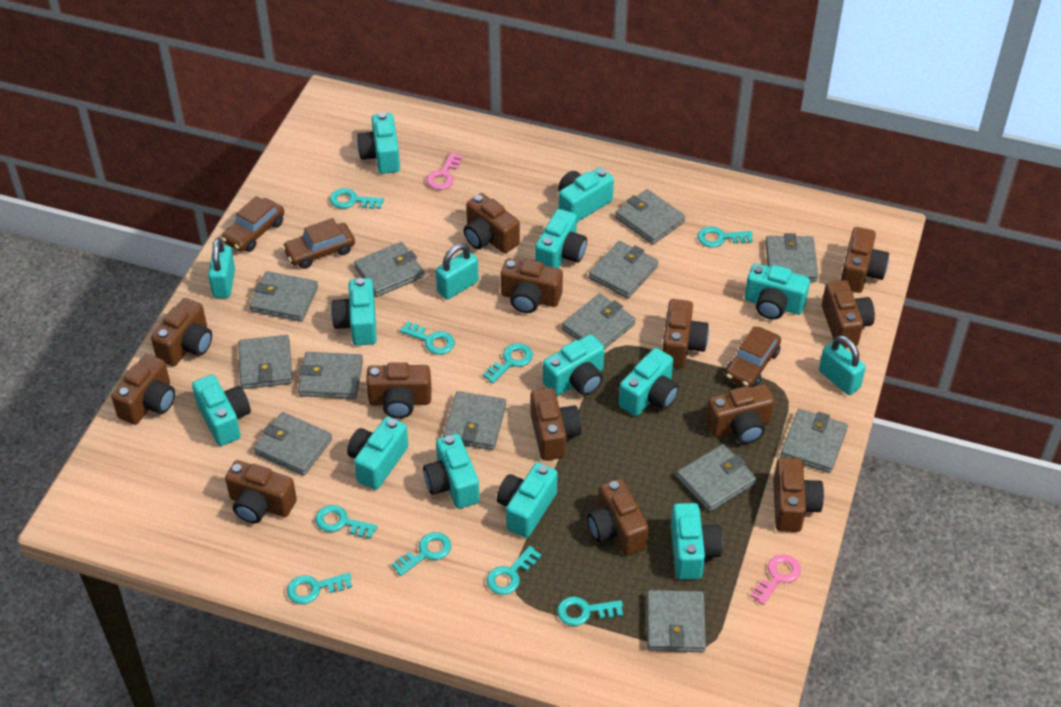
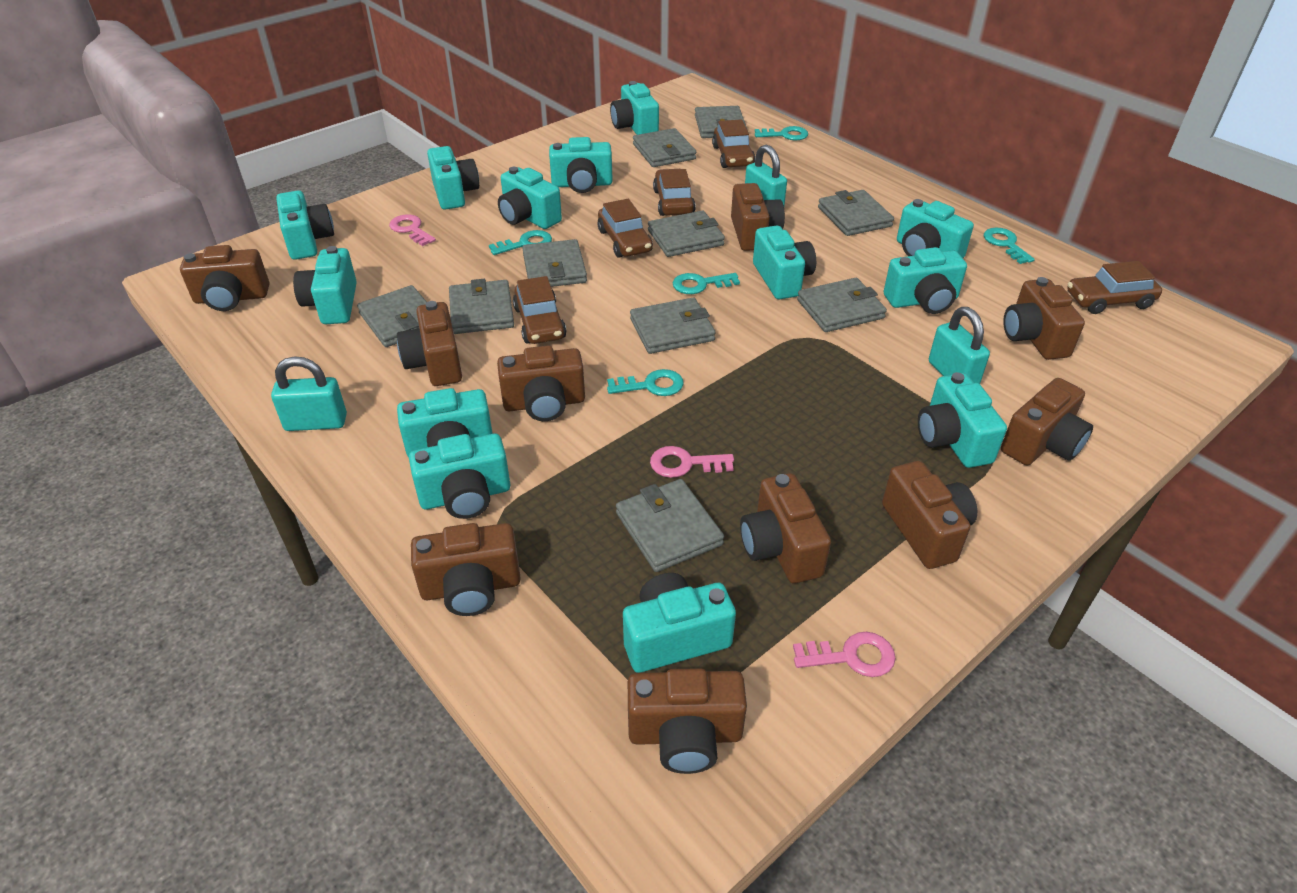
brown camera: [111,354,175,425] [151,298,212,366] [225,460,297,523] [366,362,432,419] [464,193,520,253] [501,258,563,313] [530,388,581,461] [588,479,649,556] [662,299,709,368] [706,384,774,444] [773,457,824,532] [822,280,875,348] [841,227,889,293] = 13 -> [180,245,269,311] [397,301,462,386] [411,523,521,616] [497,345,585,421] [628,668,747,774] [731,183,785,251] [740,473,831,583] [882,461,977,569] [1001,378,1093,466] [1003,277,1085,360] = 10
brown car: [221,196,284,252] [282,218,355,269] [725,326,781,387] = 3 -> [513,276,567,344] [598,199,653,258] [653,169,696,216] [712,119,755,168] [1067,261,1162,314] = 5
grey wallet: [238,335,293,389] [249,271,318,322] [254,412,332,476] [298,352,363,399] [354,242,424,297] [443,391,506,450] [562,294,635,349] [589,241,658,298] [615,189,685,244] [647,590,706,652] [677,444,757,512] [765,233,818,282] [780,409,848,473] = 13 -> [357,285,427,347] [449,279,514,334] [522,239,587,287] [616,479,724,572] [630,298,716,354] [633,128,696,167] [648,210,725,257] [695,106,747,138] [797,278,887,332] [818,190,894,236] = 10
pink key: [427,152,463,190] [750,554,801,605] = 2 -> [389,214,436,246] [650,446,734,478] [793,632,896,677] = 3
turquoise camera: [192,375,251,446] [331,278,377,346] [347,417,408,490] [357,112,400,174] [423,434,480,509] [497,462,558,538] [535,209,587,268] [543,334,604,396] [558,167,614,222] [619,348,679,416] [671,503,723,580] [745,263,810,320] = 12 -> [276,190,334,260] [293,246,357,324] [397,388,493,458] [409,434,510,519] [427,146,479,210] [498,167,562,229] [549,137,613,193] [610,81,659,135] [623,573,736,673] [753,226,816,299] [884,247,967,314] [897,199,974,258] [918,372,1007,468] = 13
turquoise key: [287,573,352,604] [315,505,378,539] [330,188,384,209] [392,532,451,576] [400,321,455,355] [483,343,533,384] [487,546,541,595] [557,596,623,626] [698,226,753,248] = 9 -> [489,230,552,255] [607,369,684,396] [673,273,740,294] [755,126,808,140] [984,228,1035,264] = 5

